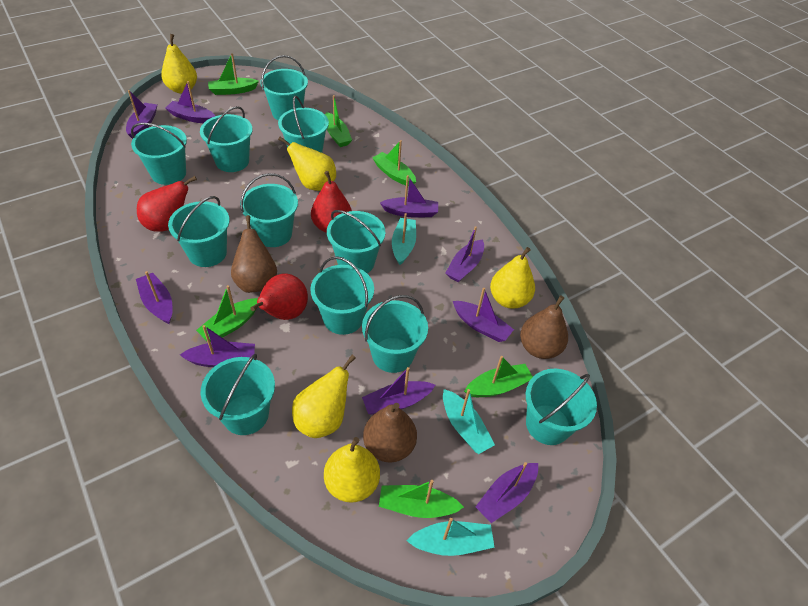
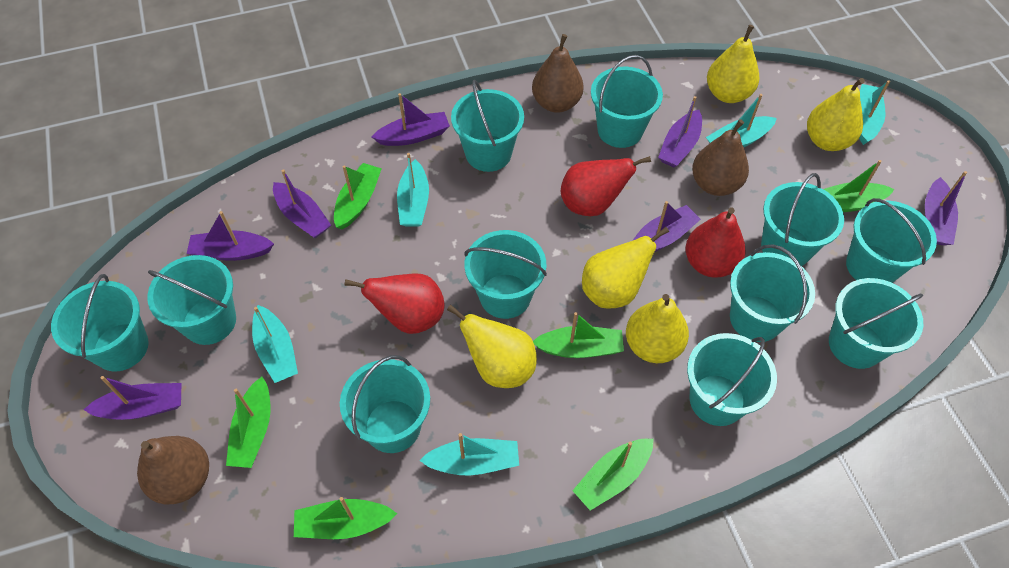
purple boat: [126,90,157,139] [136,271,173,324] [166,81,215,123] [180,325,255,367] [362,367,435,415] [380,175,438,217] [445,226,484,283] [453,288,514,342] [476,462,538,523] = 9 -> [83,376,181,420] [186,211,274,261] [273,169,331,238] [372,93,450,146] [633,201,701,252] [658,96,702,167] [925,171,967,245] = 7
turquoise boat: [392,213,416,265] [406,518,495,556] [443,389,495,454] = 3 -> [252,305,298,383] [397,153,429,226] [419,433,519,476] [706,94,777,147] [859,80,890,145] = 5

